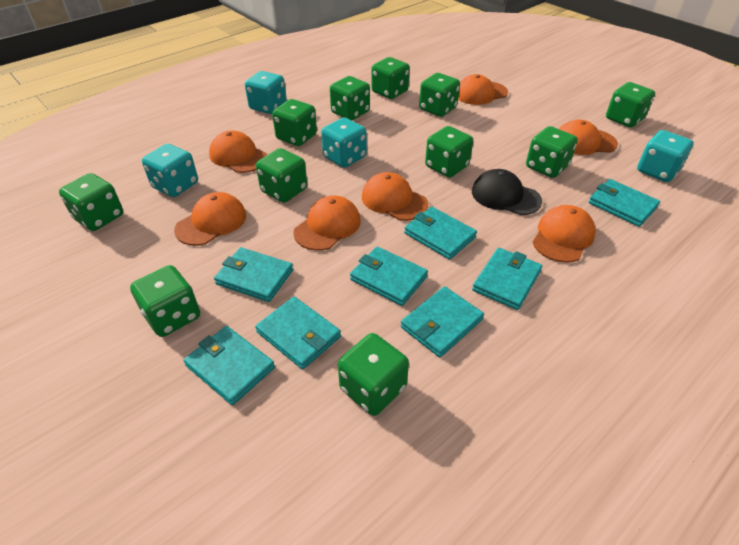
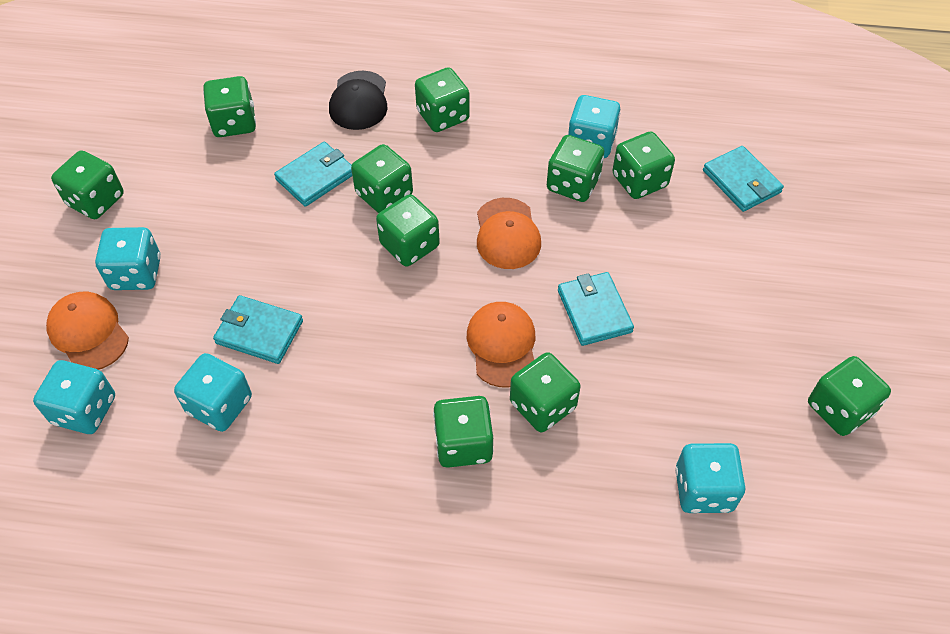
green dice: [59,173,123,231] [130,265,200,337] [256,148,307,203] [272,99,317,146] [330,76,370,120] [338,333,409,416] [372,57,410,99] [419,73,460,117] [425,126,473,178] [526,126,578,178] [606,82,655,127] = 11 -> [51,150,124,219] [203,76,256,137] [351,144,413,213] [376,194,440,267] [415,67,470,132] [433,396,494,468] [510,352,581,432] [547,135,604,202] [612,131,675,199] [808,356,891,436] = 10
orange cap: [174,192,246,246] [209,130,267,173] [293,195,361,251] [362,172,428,221] [458,74,508,105] [532,205,596,263] [559,120,618,155] = 7 -> [46,292,129,370] [467,302,535,388] [477,198,541,269] = 3
turquoise dice: [142,144,198,197] [245,71,287,114] [321,117,367,168] [637,130,694,182] = 4 -> [33,360,115,434] [95,227,161,290] [174,353,252,432] [568,95,620,158] [675,443,745,513] = 5
turquoise wallet: [183,326,275,405] [214,247,293,302] [255,296,341,369] [350,247,428,306] [401,286,484,357] [404,207,477,260] [472,248,542,310] [589,179,660,227] = 8 -> [213,295,303,364] [274,142,352,207] [558,272,634,346] [703,146,784,212] = 4

